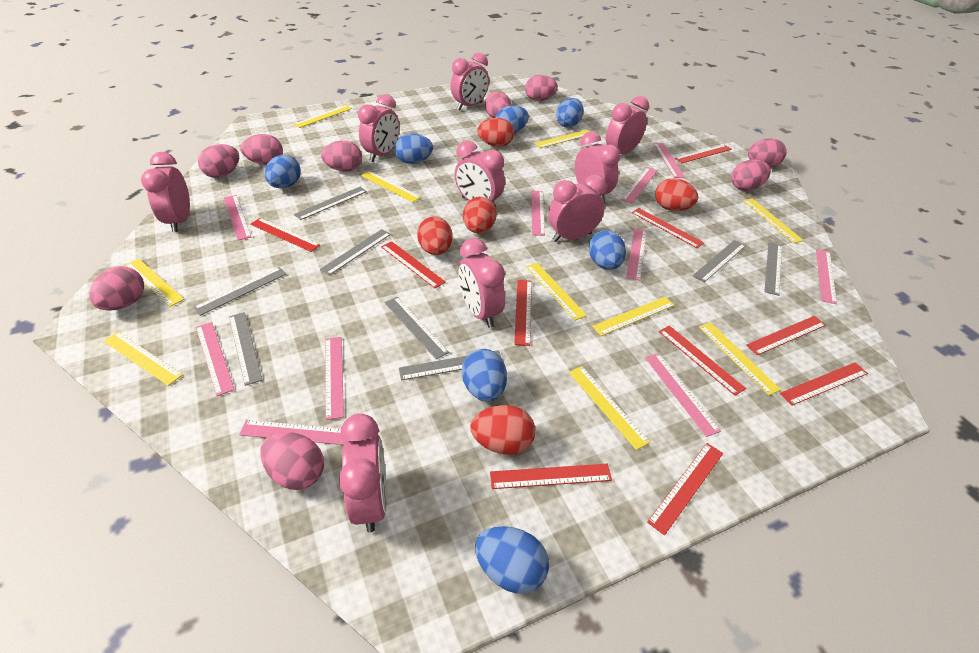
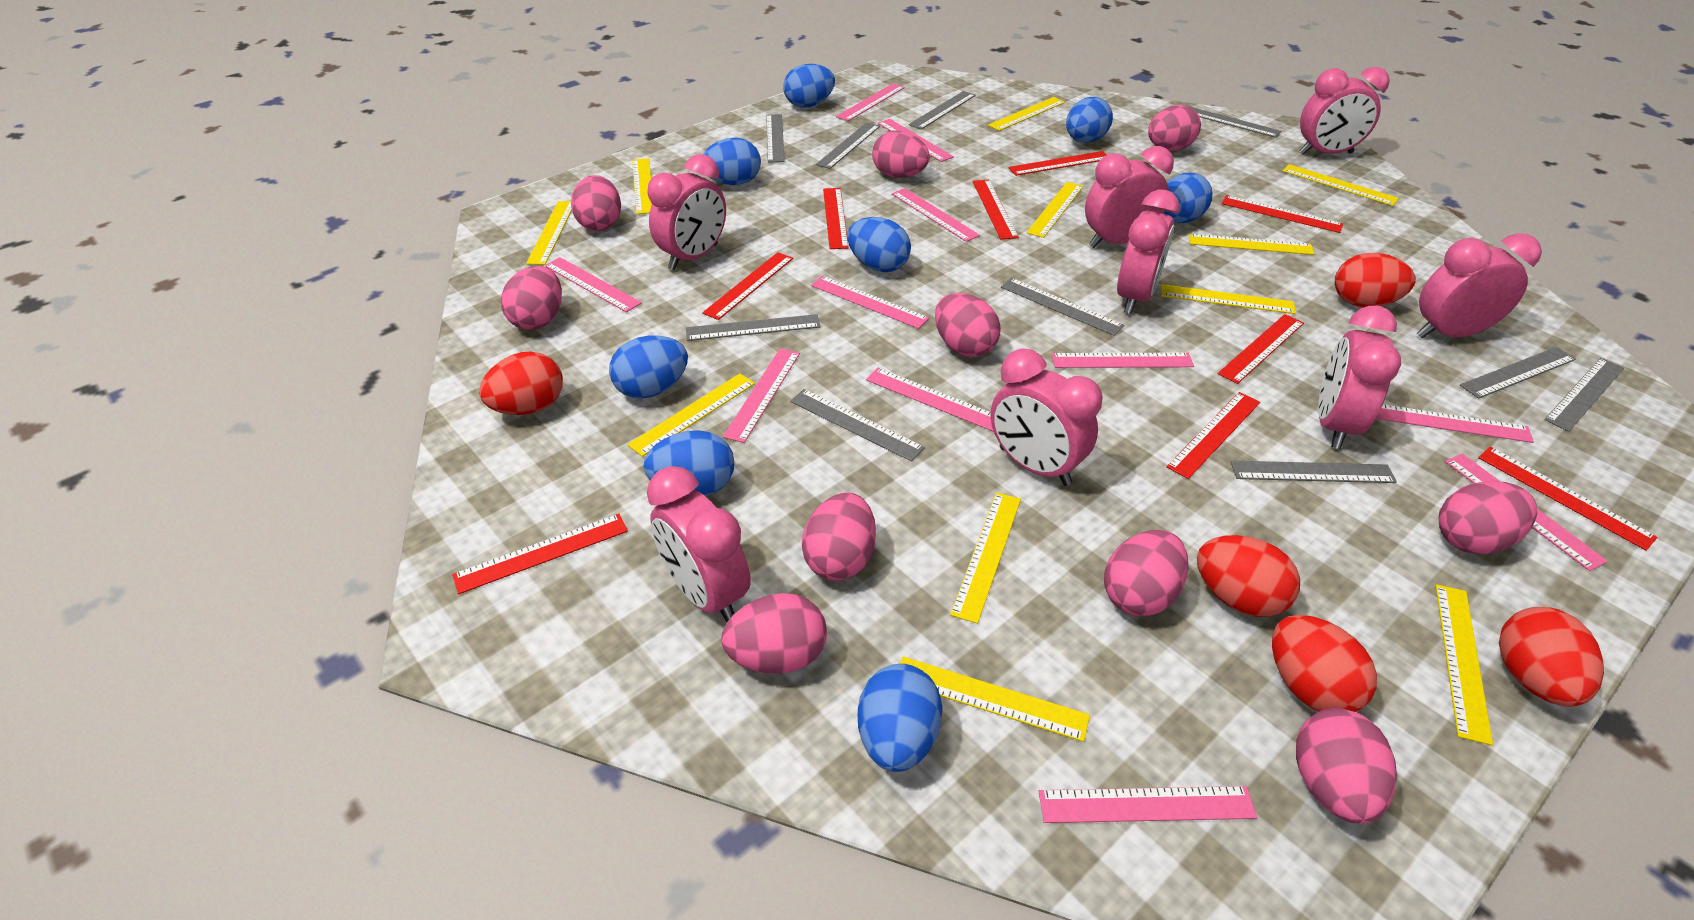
blue egg: [265,155,301,188] [394,133,433,164] [462,349,507,402] [475,526,549,594] [496,105,529,133] [556,98,583,128] [589,230,626,270] = 7 -> [609,335,688,399] [643,430,734,496] [703,138,761,185] [783,64,835,108] [847,217,911,272] [858,664,943,772] [1066,97,1113,143] [1163,173,1213,223] = 8
grey ruler: [193,267,286,316] [229,312,262,386] [294,187,367,220] [320,229,391,275] [385,297,449,359] [399,350,502,381] [692,240,746,282] [764,242,782,296] = 8 -> [686,314,820,341] [766,114,785,163] [790,389,925,462] [816,122,880,169] [909,91,976,130] [1001,278,1125,336] [1185,105,1281,138] [1230,461,1397,483] [1460,347,1576,399] [1544,358,1624,432] = 10
pink clock: [141,152,190,232] [339,413,387,533] [358,94,400,162] [450,53,489,110] [454,141,505,209] [458,238,505,328] [548,175,607,242] [575,132,620,203] [606,96,649,154] = 9 -> [647,154,726,270] [647,466,751,622] [991,348,1103,486] [1085,146,1174,248] [1117,189,1180,314] [1299,67,1390,155] [1318,306,1401,449] [1417,233,1542,338] = 8
pink egg: [89,266,144,311] [198,144,239,178] [241,134,283,165] [260,432,324,490] [321,141,362,172] [485,91,512,118] [525,75,558,101] [731,159,771,191] [748,138,787,168] = 9 -> [501,266,562,330] [571,175,621,231] [721,593,827,674] [802,492,876,581] [872,130,930,178] [935,293,1001,357] [1104,530,1189,616] [1148,105,1201,151] [1296,708,1397,824] [1439,481,1537,555] = 10
pink ruler: [196,322,235,396] [224,195,251,240] [239,420,345,445] [325,337,344,420] [531,191,545,236] [621,168,657,203] [626,228,647,280] [645,353,721,437] [654,143,685,178] [816,249,837,304] = 10 -> [545,257,642,312] [723,348,800,443] [811,276,929,329] [836,83,905,121] [866,368,994,432] [877,119,954,162] [892,188,980,242] [1038,786,1257,823] [1051,353,1194,368] [1376,404,1534,443] [1445,453,1608,571] = 11
red ruler: [250,218,320,252] [381,241,446,288] [490,464,612,489] [514,280,532,346] [632,208,704,248] [647,443,723,535] [659,326,746,396] [675,144,732,163] [746,316,826,355] [779,363,868,406] = 10 -> [452,514,628,594] [702,252,793,320] [823,188,849,249] [973,180,1019,240] [1008,151,1107,176] [1166,392,1260,479] [1218,314,1304,384] [1222,195,1343,233] [1478,447,1658,551] = 9
yellow ruler: [104,332,183,386] [125,259,184,307] [293,105,352,128] [361,171,421,203] [526,263,587,320] [534,130,590,148] [569,366,650,450] [592,297,675,336] [699,322,781,395] [743,198,804,243] = 10 -> [526,201,572,265] [627,373,755,457] [632,158,652,214] [900,657,1090,742] [950,492,1021,624] [988,97,1065,131] [1026,182,1083,238] [1161,284,1296,314] [1188,234,1314,255] [1283,164,1399,206] [1435,584,1493,746] = 11

